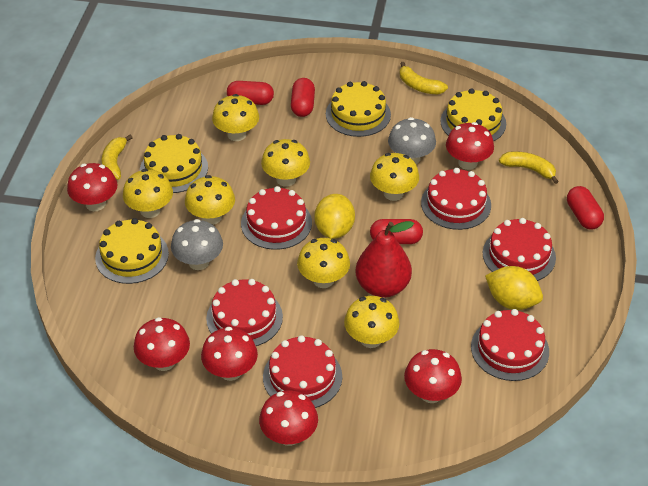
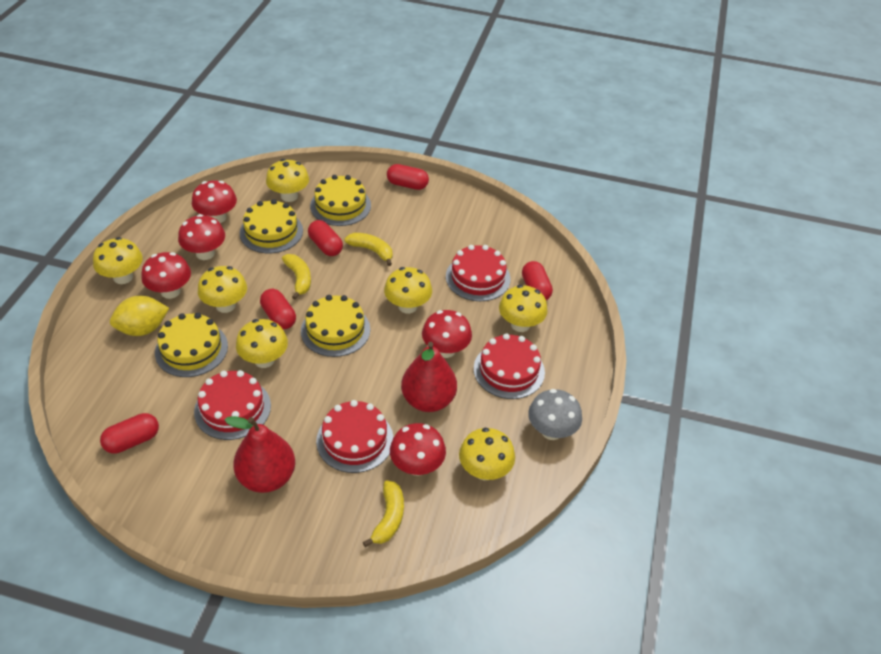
grey mushroom: [171,219,223,270] [388,117,436,164] = 2 -> [528,389,582,440] = 1
red cake: [206,279,283,346] [241,186,312,250] [263,335,342,408] [421,168,491,230] [471,309,549,381] [483,218,556,281] = 6 -> [194,370,271,440] [316,400,394,473] [446,245,511,301] [474,333,545,399] = 4
red capsule: [227,81,274,105] [291,78,315,117] [370,219,423,244] [567,186,604,229] = 4 -> [100,413,159,454] [260,289,296,329] [308,220,343,256] [387,164,429,190] [522,261,553,300] = 5
red mushroom: [67,163,118,211] [134,317,190,371] [201,327,258,381] [259,390,318,446] [404,349,462,403] [446,122,494,170] = 6 -> [141,252,191,299] [178,214,225,260] [192,180,237,223] [390,423,446,476] [422,310,472,358] = 5
red pear: [355,221,414,298] = 1 -> [225,416,295,493] [401,342,457,412] = 2
yellow lemon: [314,194,355,239] [485,266,543,310] = 2 -> [110,296,169,336] = 1

